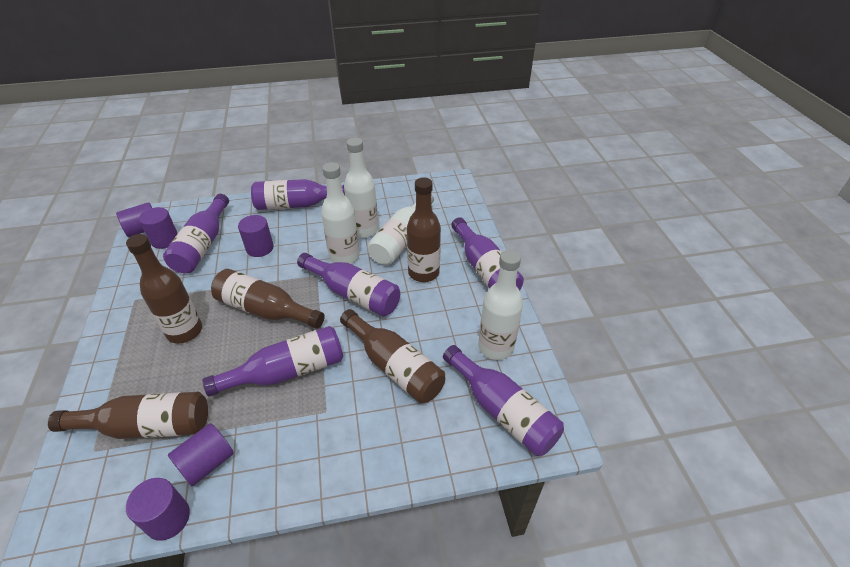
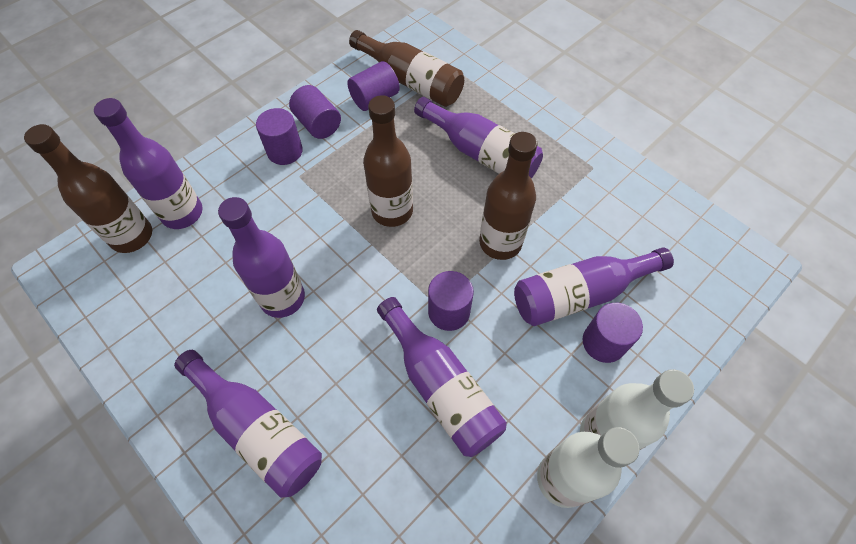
brown bottle: [48,392,208,439] [126,234,202,344] [211,269,325,329] [340,309,445,403] [407,178,441,282] = 5 -> [24,124,152,253] [349,30,464,107] [363,95,413,227] [479,132,537,260] = 4
white bottle: [321,162,360,264] [344,138,378,238] [367,194,434,265] [478,250,523,360] = 4 -> [537,427,640,508] [580,369,694,450] = 2

